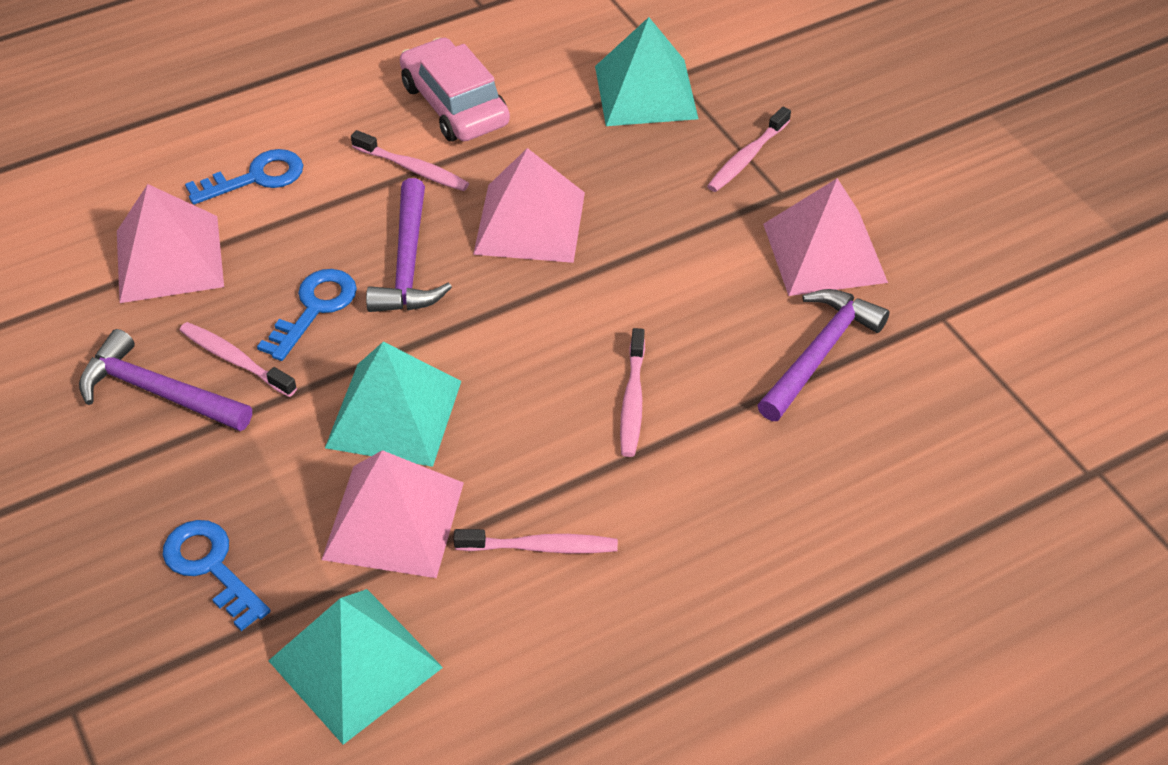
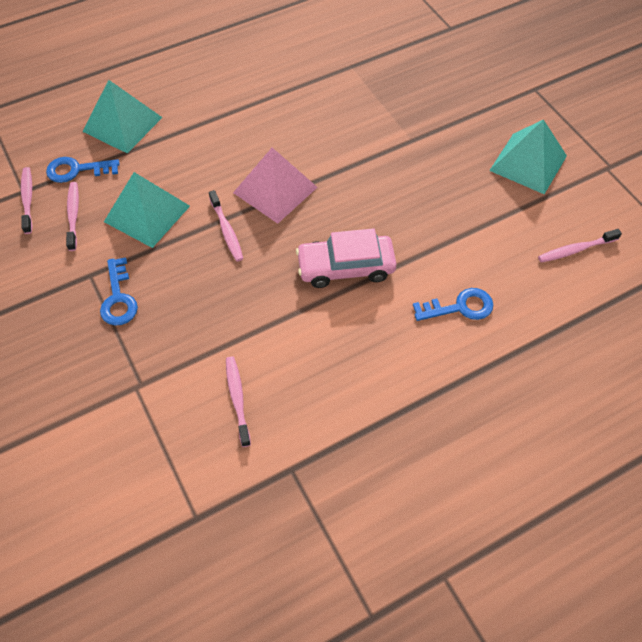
pink pyramid: [117,184,224,303] [322,450,464,578] [473,148,585,263] [763,178,888,296] = 4 -> [233,148,318,224] = 1
purple hammer: [79,329,252,431] [366,178,452,312] [757,289,889,421] = 3 -> none = 0

